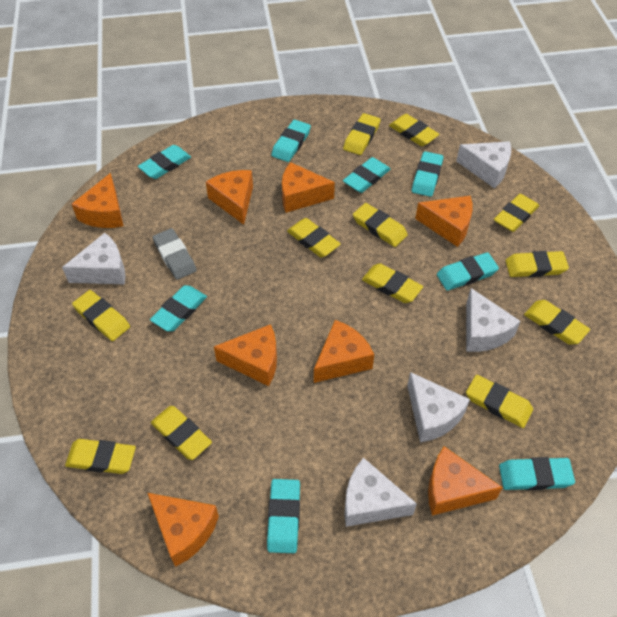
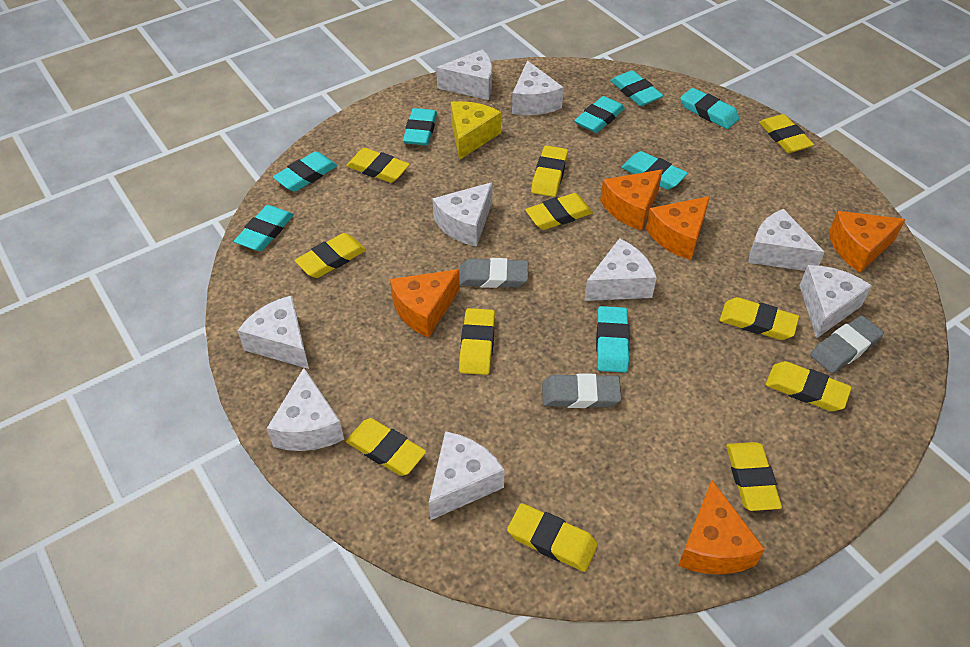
grey eraser: [153,228,197,280] = 1 -> [459,258,528,288] [542,373,621,408] [810,315,884,373] = 3
orange cheese: [72,173,124,228] [148,493,219,567] [206,170,253,225] [214,324,277,386] [282,162,335,213] [314,320,374,383] [415,196,473,247] [428,446,503,516] = 8 -> [390,269,460,338] [600,170,663,231] [646,196,710,260] [678,480,765,574] [829,211,905,273] = 5
white cheese: [62,233,126,284] [344,458,417,527] [407,372,470,442] [456,141,511,188] [466,288,521,352] = 5 -> [237,295,309,369] [267,368,344,451] [429,431,505,520] [432,182,492,247] [436,49,492,100] [512,61,564,115] [584,238,657,301] [748,209,825,271] [799,265,872,339] = 9
yellow cheese: none = 0 -> [451,101,501,160] = 1
yellow eraser: [65,439,136,474] [72,290,130,341] [151,406,212,460] [287,218,341,257] [343,113,381,155] [353,203,408,247] [362,263,423,303] [389,114,439,146] [466,375,533,428] [494,194,539,232] [505,251,569,277] [524,300,590,345] = 12 -> [295,233,366,278] [346,148,410,183] [346,418,426,476] [459,308,495,375] [507,503,598,572] [525,193,593,230] [531,145,568,197] [720,297,799,340] [726,442,782,511] [759,114,814,153] [766,361,852,411] = 11

